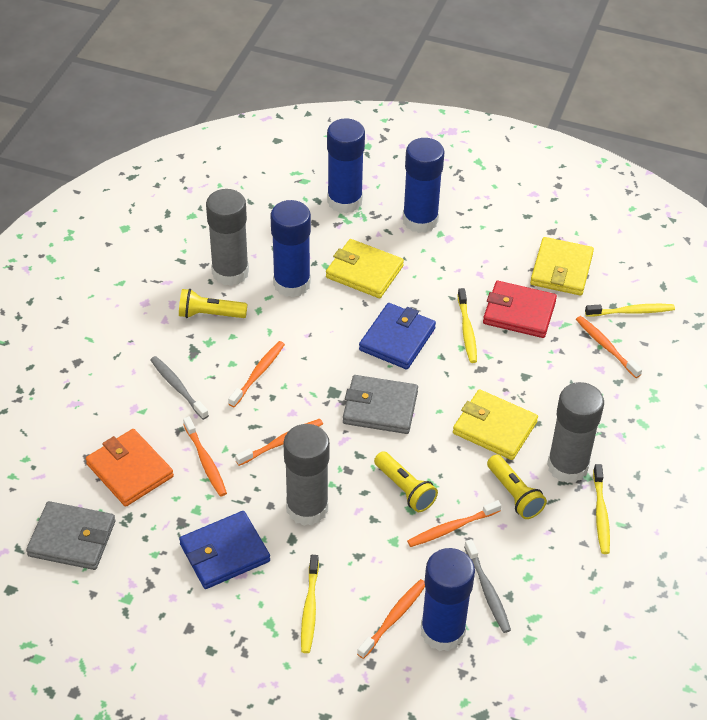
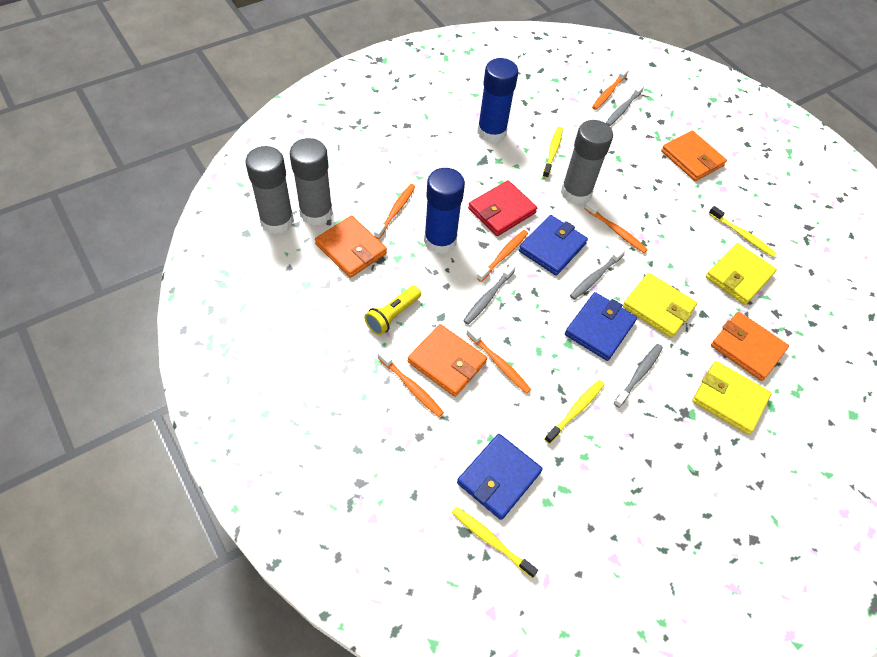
blue glue stick: [270,200,311,297] [327,118,365,214] [403,138,444,233] [421,548,475,651] = 4 -> [424,168,465,254] [477,58,518,143] = 2
blue wallet: [179,511,270,589] [359,303,436,369] = 2 -> [457,434,543,520] [519,215,588,276] [565,292,637,361] = 3
grey toothbrush: [151,356,209,420] [464,539,511,633] = 2 -> [463,264,516,325] [570,248,625,300] [606,84,644,126] [614,344,663,408] = 4
grey wallet: [26,501,116,570] [343,375,418,434] = 2 -> none = 0
orange wallet: [86,429,174,507] = 1 -> [315,216,387,278] [408,324,487,397] [661,131,727,181] [711,312,789,381] = 4
yellow flashlight: [179,289,248,318] [374,451,438,512] [487,455,547,519] = 3 -> [364,286,421,335] = 1

